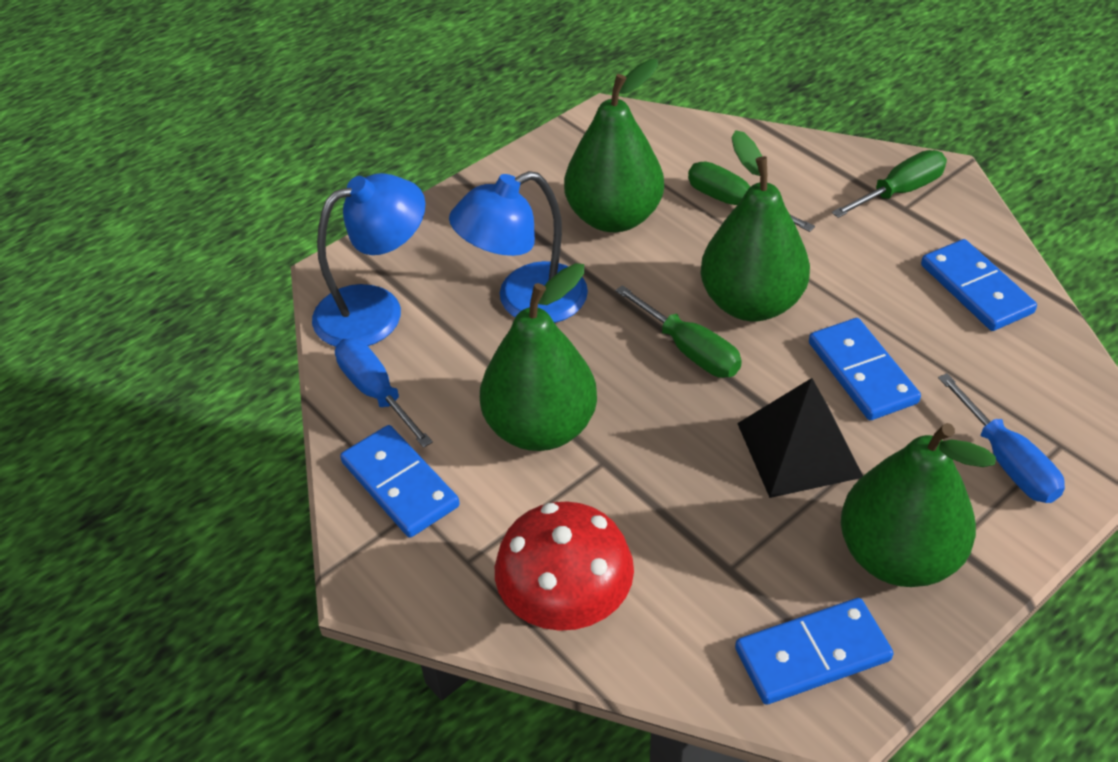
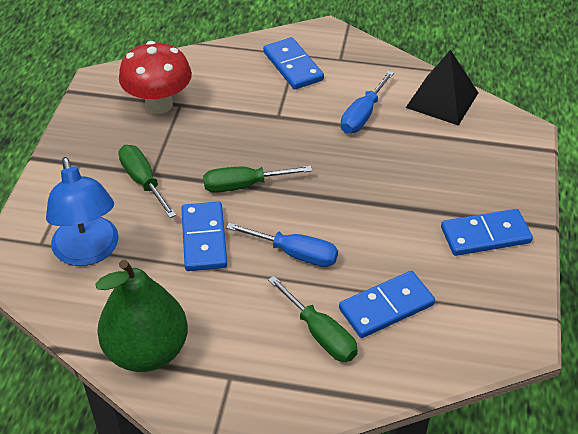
blue lamp: [312,173,425,347] [449,171,588,323] = 2 -> [46,157,119,266] = 1
green pear: [480,263,597,451] [564,59,664,232] [700,130,810,321] [841,423,996,587] = 4 -> [95,260,188,372] = 1

